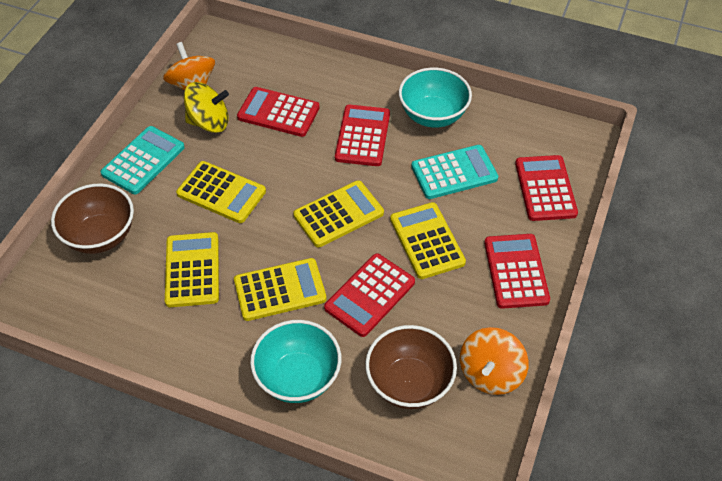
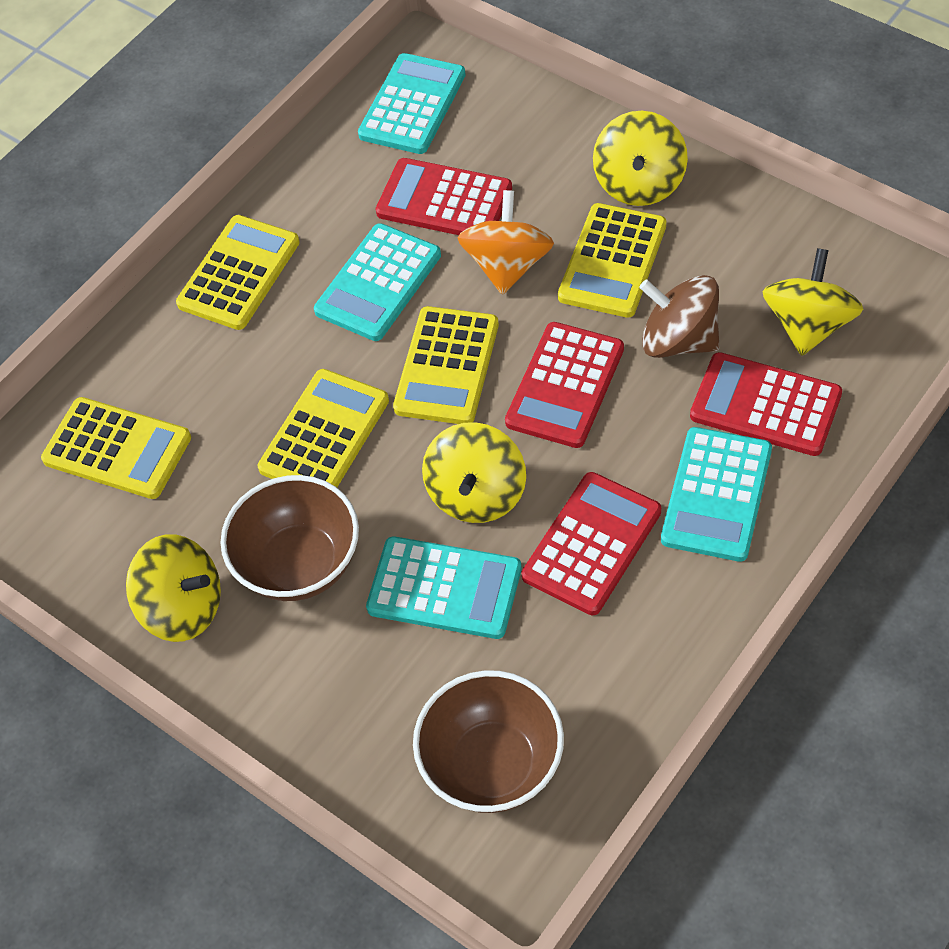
brown spinning top: none = 0 -> [639,275,720,358] = 1
orange spinning top: [163,42,215,90] [460,327,529,395] = 2 -> [458,190,554,295] = 1
red calculator: [237,87,320,137] [324,253,415,337] [335,105,390,166] [484,234,550,309] [515,155,578,221] = 5 -> [376,158,512,235] [505,322,624,448] [521,472,661,615] [690,352,842,456] = 4
turquoise bowl: [250,320,341,403] [399,68,472,128] = 2 -> none = 0
turquoise calculator: [101,126,185,194] [411,145,498,199] = 2 -> [314,223,441,341] [358,53,466,154] [366,536,522,639] [661,427,772,562] = 4
yellow spinning top: [184,82,229,133] = 1 -> [126,534,221,642] [422,422,526,523] [593,111,688,206] [762,248,863,356] = 4

